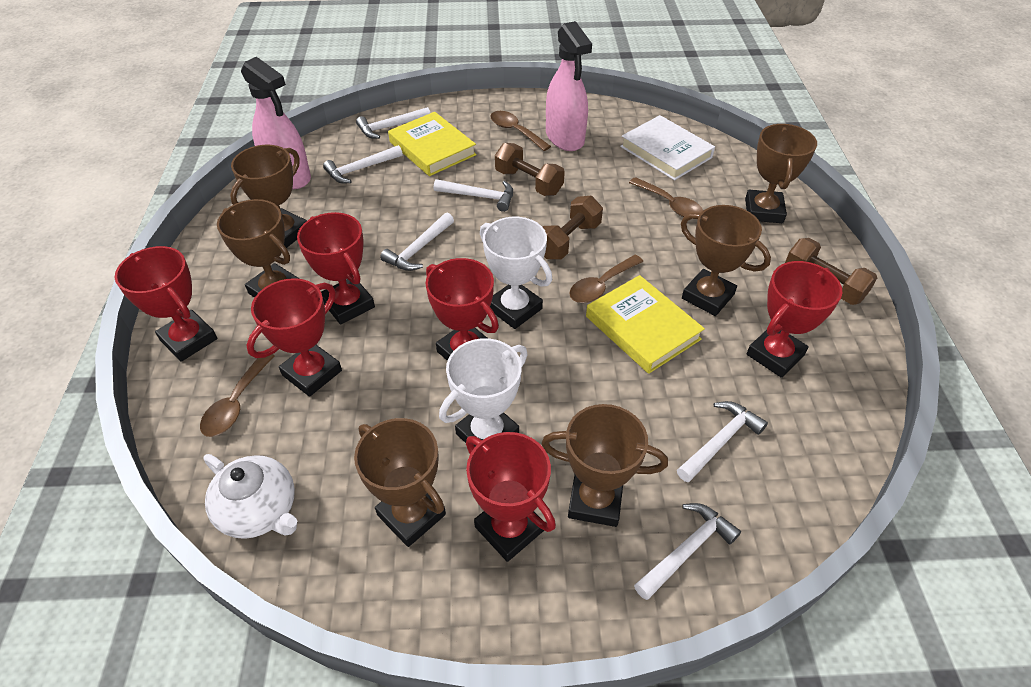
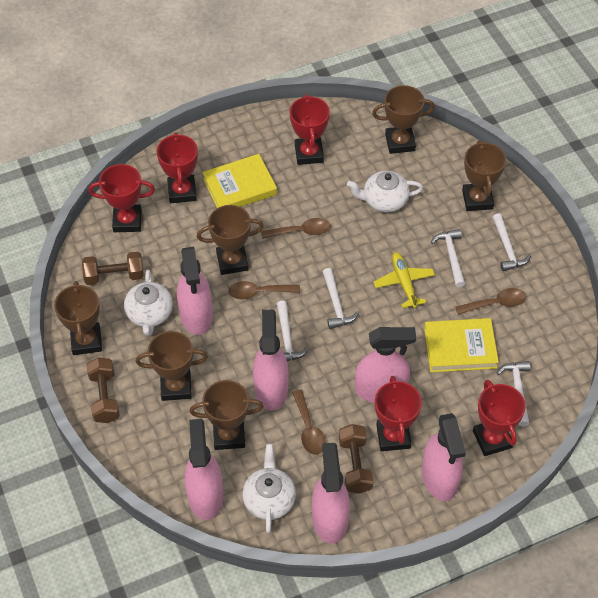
pink spray bottle: [241,57,311,189] [546,21,592,151] = 2 -> [177,247,213,335] [185,419,223,520] [253,310,289,410] [312,443,350,544] [355,327,416,403] [422,413,466,501] = 6
red trophy: [114,246,217,362] [247,278,342,397] [297,212,375,324] [426,258,499,361] [466,432,556,562] [746,261,842,378] = 6 -> [89,164,155,232] [157,132,198,203] [290,95,330,165] [375,376,422,451] [473,380,526,456] = 5
white book: [620,115,715,180] = 1 -> none = 0
white hammer: [323,145,403,183] [356,107,430,139] [380,213,454,271] [434,179,513,212] [634,503,741,600] [677,401,768,482] = 6 -> [277,301,309,361] [323,268,359,329] [431,229,465,288] [492,213,531,271] [497,361,531,426] = 5
white teapot: [203,454,297,539] = 1 -> [124,270,173,336] [242,444,296,533] [347,171,423,212] = 3
white trophy: [439,338,528,446] [480,217,552,329] = 2 -> none = 0
yellow plane: none = 0 -> [373,252,435,309] = 1

